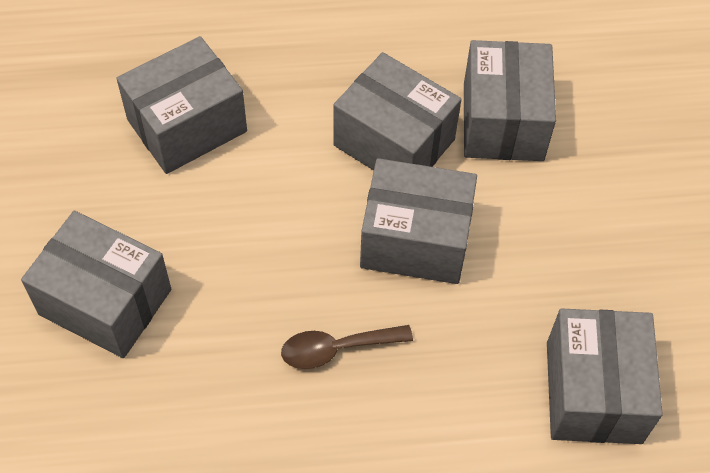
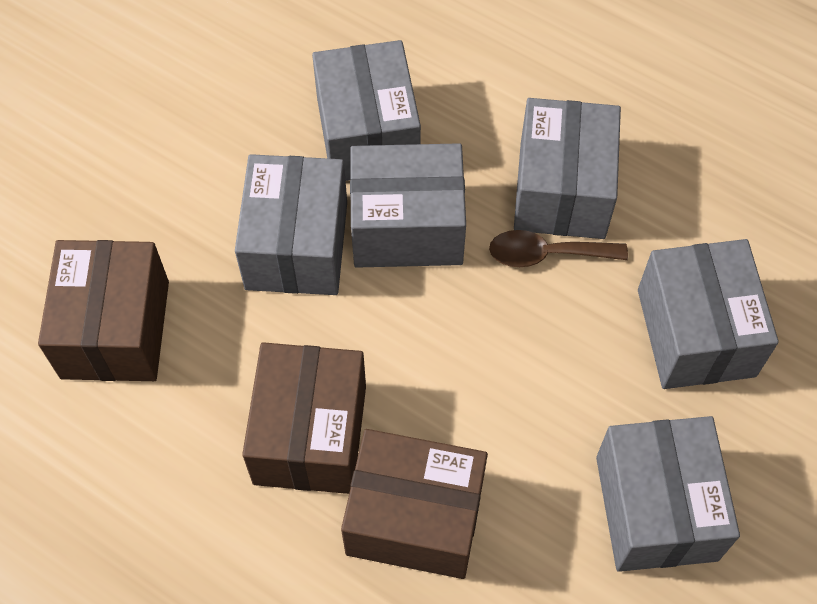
brown box: none = 0 -> [38,240,169,381] [242,342,366,494] [341,429,488,579] = 3

